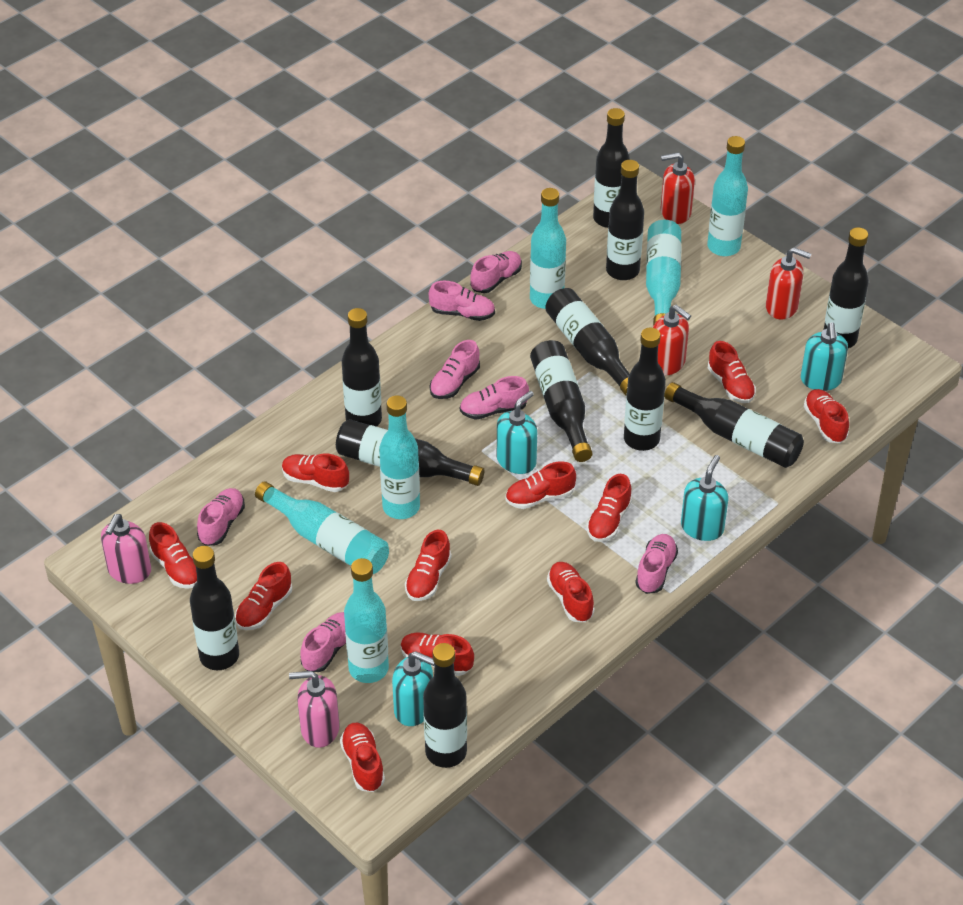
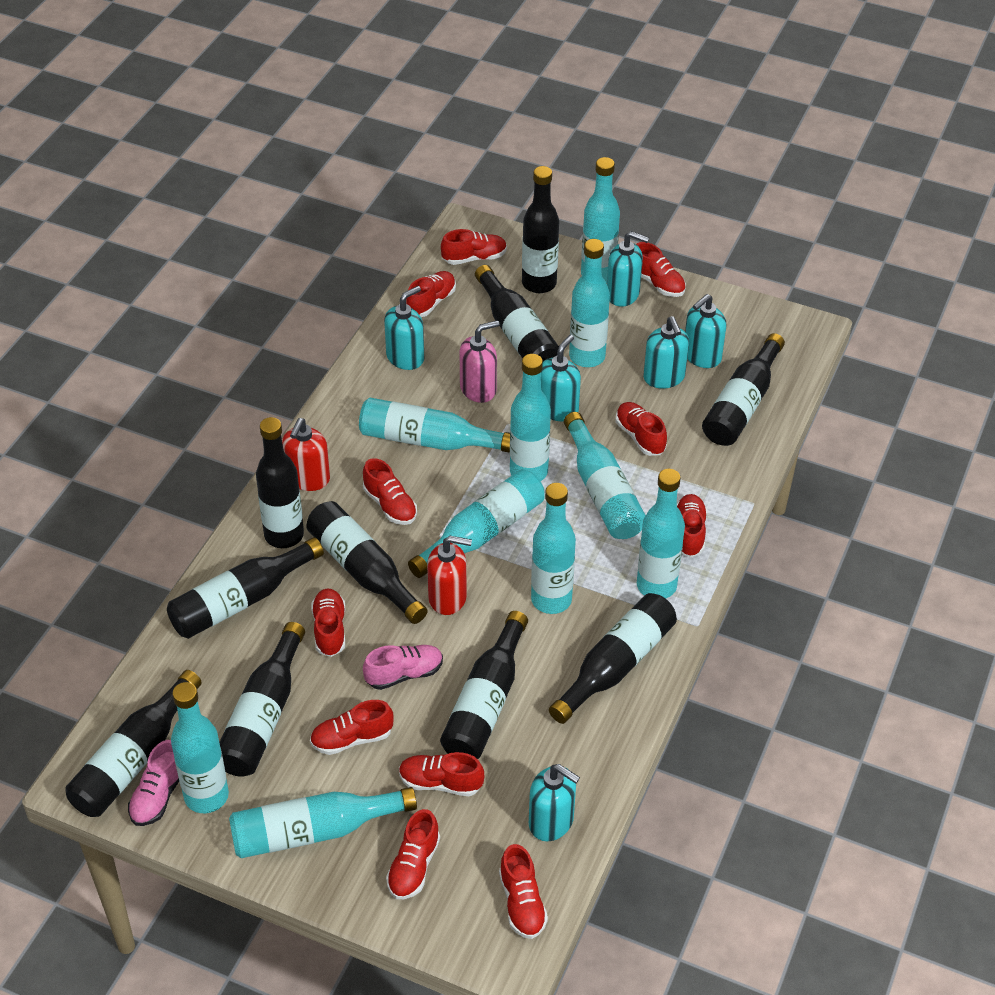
black bottle: [190,546,239,670] [336,419,484,486] [342,308,382,427] [423,643,467,768] [530,340,593,462] [545,288,630,395] [593,108,630,228] [606,160,644,280] [624,327,666,451] [664,382,804,468] [824,227,869,348] = 11 -> [65,670,202,817] [167,537,324,639] [219,622,305,777] [256,417,304,548] [306,501,428,624] [440,611,528,759] [475,265,559,361] [522,166,559,293] [549,593,677,724] [702,333,785,446] = 10
pink shoe: [197,488,245,546] [300,612,346,672] [429,281,495,321] [430,340,480,399] [460,376,529,420] [470,251,522,293] [635,534,678,594] = 7 -> [128,740,179,826] [363,645,443,690] = 2
pink soap dispenser: [101,514,151,584] [289,671,339,748] = 2 -> [460,320,499,403] = 1
red soap dispenser: [653,305,691,376] [661,152,695,224] [766,247,811,319] = 3 -> [282,418,330,491] [427,536,472,615] = 2
turquoise bottle: [255,481,389,574] [344,558,389,683] [379,395,420,519] [530,188,566,309] [646,220,681,326] [707,136,748,256] = 6 -> [171,682,229,813] [229,787,417,858] [359,398,510,453] [408,469,545,578] [510,354,551,481] [531,483,576,614] [564,412,646,539] [569,239,610,367] [581,157,620,283] [637,469,685,599] = 10
turquoise soap dispenser: [392,651,434,726] [497,391,537,474] [681,455,728,541] [801,322,848,391] = 4 -> [384,286,424,370] [529,764,580,841] [541,335,581,421] [607,231,649,307] [643,316,689,389] [685,294,726,368] = 6

